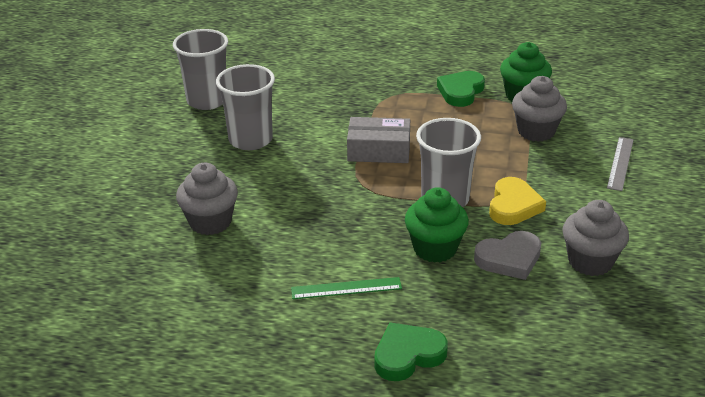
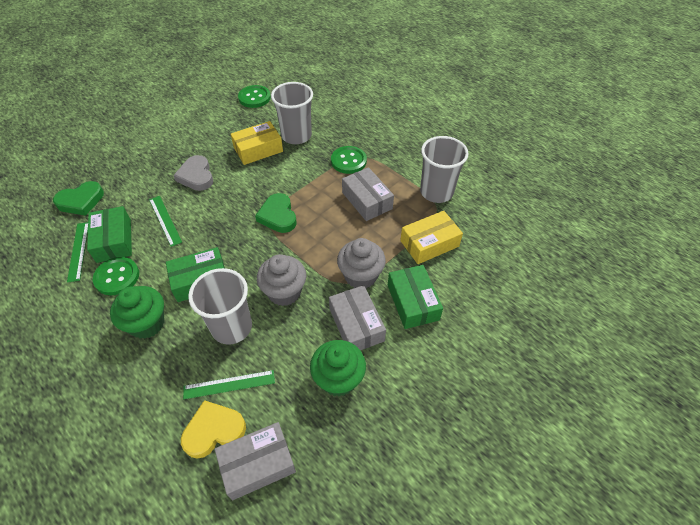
green box: none = 0 -> [87,206,132,263] [166,247,225,302] [388,265,443,329] = 3
green button: none = 0 -> [93,257,139,295] [238,85,271,108] [331,146,367,174] = 3
green ruler: [291,277,402,299] = 1 -> [67,222,88,283] [149,196,182,247] [183,370,275,399] = 3
grey box: [347,117,410,163] = 1 -> [215,422,296,500] [329,285,386,350] [342,167,394,221] = 3
grey cupcake: [176,163,238,235] [512,76,567,142] [562,200,629,276] = 3 -> [257,254,306,306] [337,238,386,289] = 2
grey ruler: [607,137,634,191] = 1 -> none = 0
yellow box: none = 0 -> [231,121,283,165] [400,211,463,264] = 2

